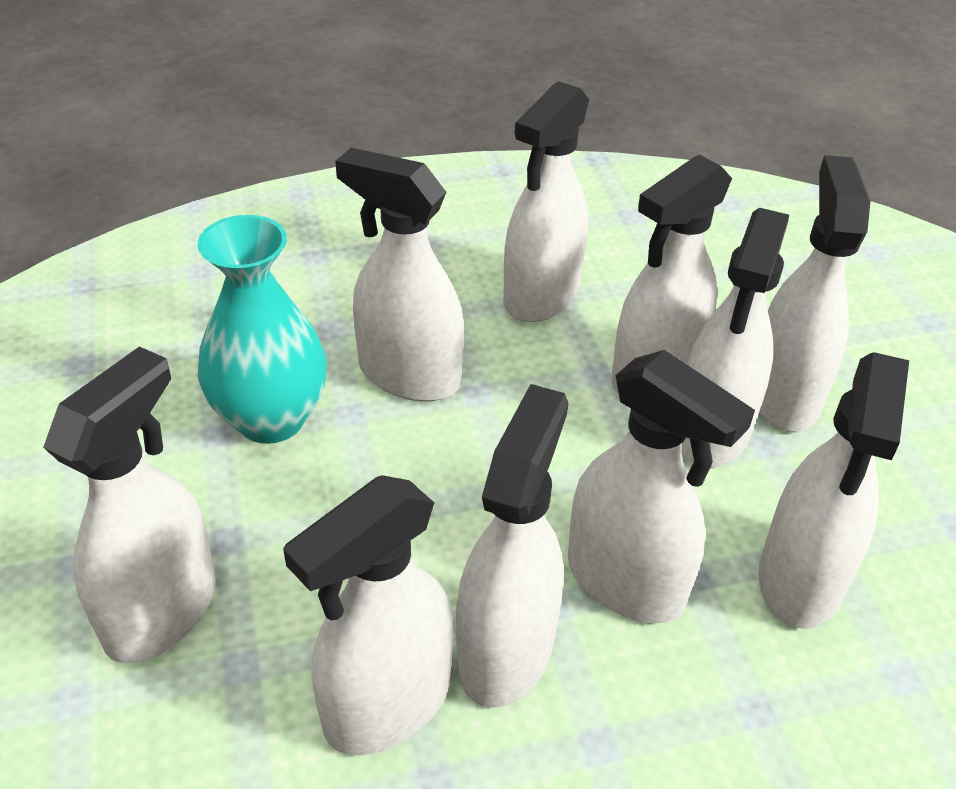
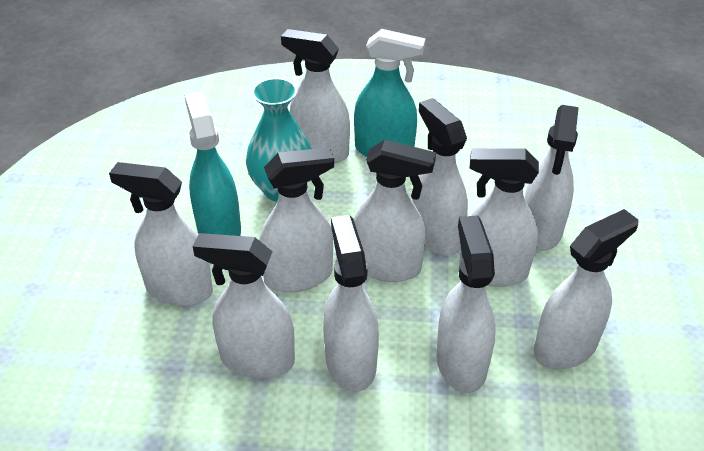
turquoise spray bottle: none = 0 -> [184,92,241,236] [354,29,426,157] = 2
white spray bottle: [43,347,216,663] [283,475,454,755] [335,148,464,402] [456,384,568,708] [503,81,589,322] [568,350,755,623] [611,154,732,394] [682,208,789,468] [758,352,909,629] [759,155,870,431] = 10 -> [109,162,213,306] [193,233,295,378] [259,147,334,292] [281,29,350,164] [323,215,379,392] [354,140,436,282] [412,98,468,256] [436,216,495,393] [459,148,539,287] [524,105,579,251] [534,209,639,370] = 11

